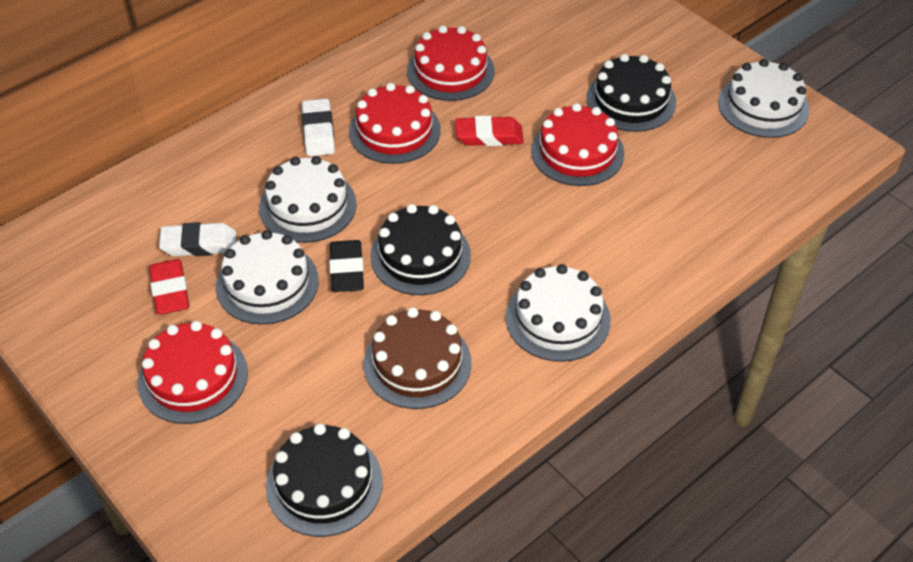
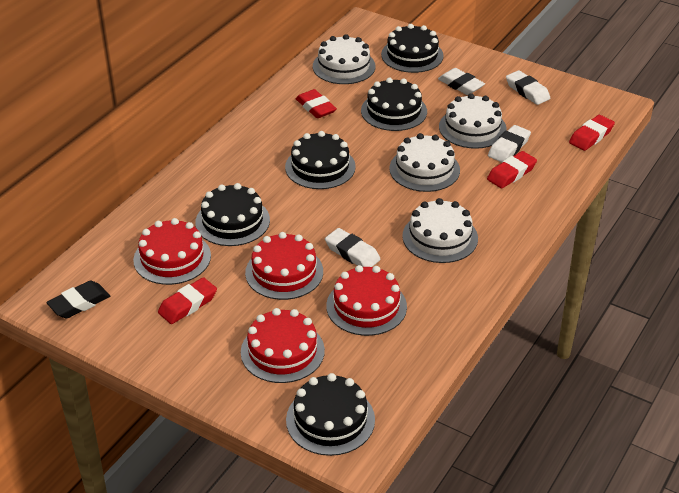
black cake: [266,424,383,537] [370,204,471,295] [586,54,676,132] = 3 -> [195,183,270,246] [285,131,356,189] [286,373,375,456] [361,78,427,131] [381,24,444,73] = 5
brown cake: [364,307,472,409] = 1 -> none = 0
red eraser: [149,259,189,315] [455,116,524,146] = 2 -> [158,277,217,324] [296,89,337,118] [487,151,537,188] [569,115,615,151] = 4
white eraser: [159,222,236,256] [302,99,335,156] = 2 -> [325,228,381,267] [438,68,485,95] [488,125,531,162] [506,70,550,105] = 4

